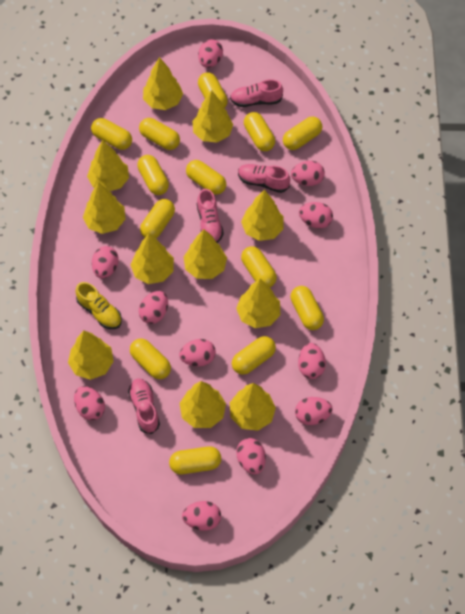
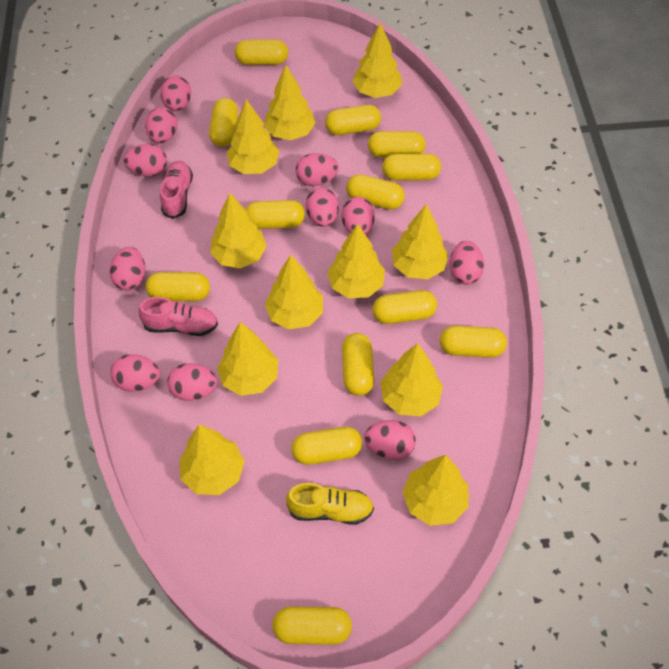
pink shoe: [128,378,160,434] [197,189,224,243] [230,79,283,107] [238,164,290,193] = 4 -> [138,297,218,336] [160,161,193,219] = 2

